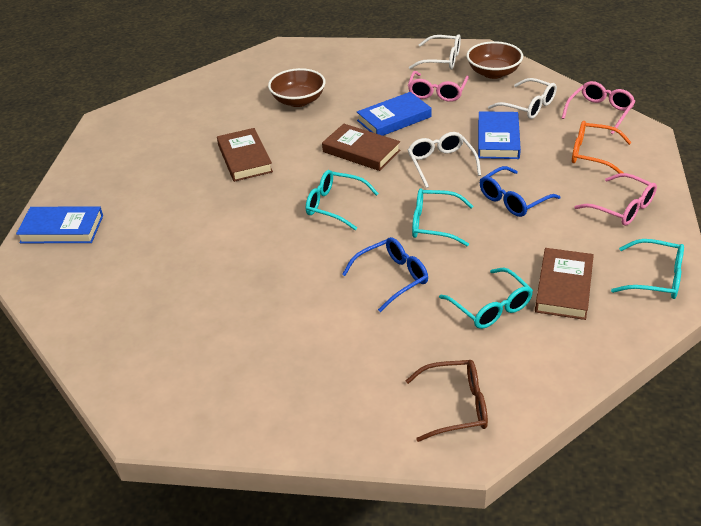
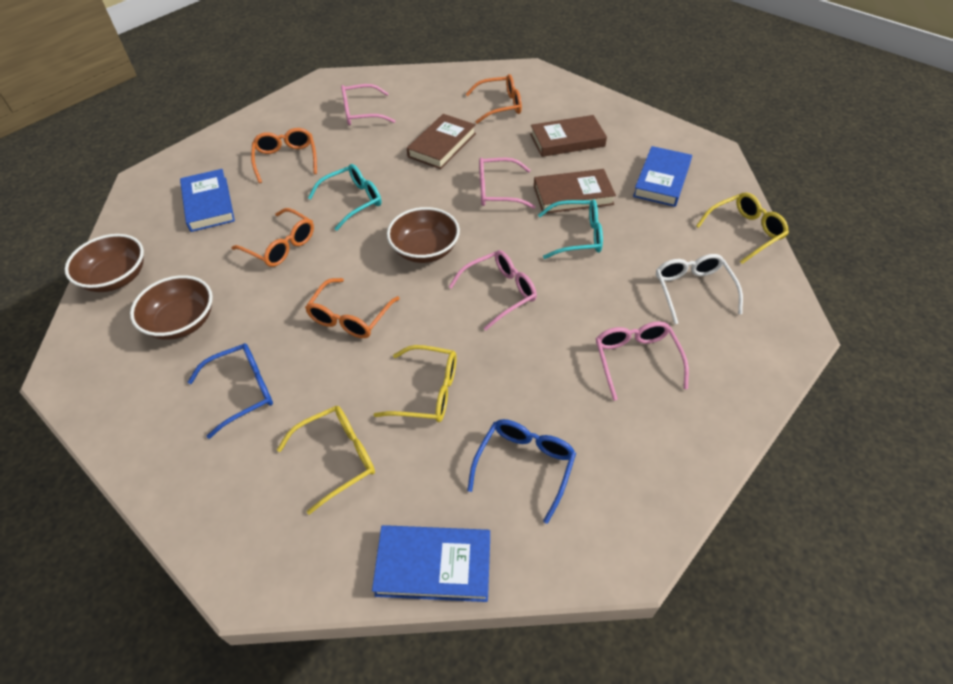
brown bowl: [268,68,326,107] [466,41,523,79] = 2 -> [65,234,144,292] [130,275,213,340] [387,207,460,263] = 3
brown glasses: [405,360,488,442] = 1 -> none = 0
orange glasses: [572,121,632,174] = 1 -> [231,208,314,267] [251,128,317,183] [305,278,400,338] [466,74,522,124] = 4
pink glasses: [408,71,469,102] [562,81,635,134] [574,173,657,226] = 3 -> [341,84,395,125] [449,250,537,331] [479,158,535,209] [596,321,689,401] = 4
turquoise glasses: [306,170,379,230] [412,188,473,246] [439,268,533,329] [611,239,684,299] = 4 -> [308,164,382,231] [538,199,603,259] = 2
white glasses: [408,132,481,188] [409,34,461,70] [488,78,557,119] = 3 -> [656,254,743,324] = 1
yellow glasses: none = 0 -> [277,406,375,515] [374,345,457,422] [696,192,789,264] = 3

